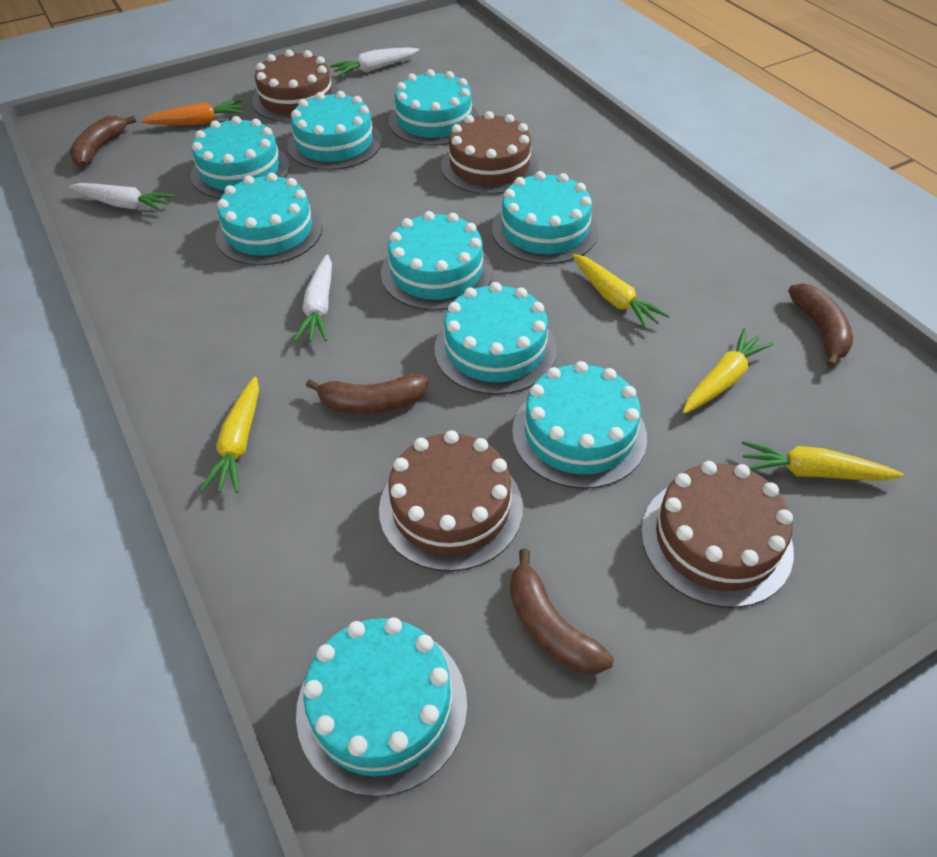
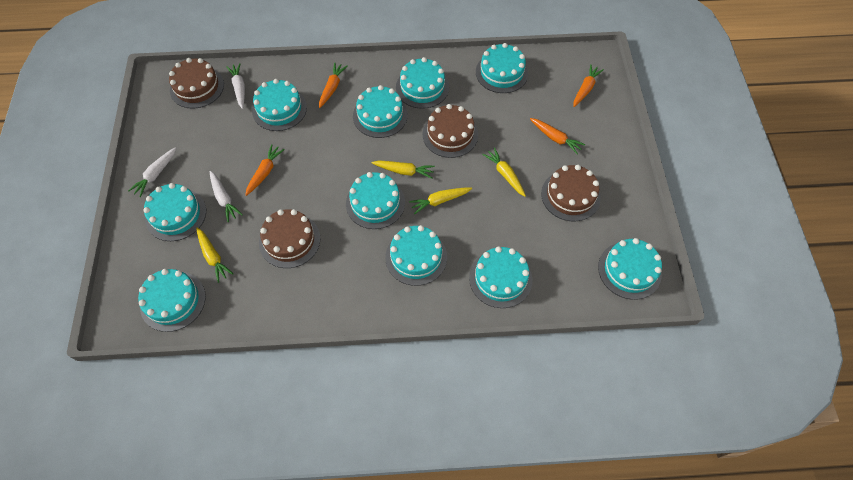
brown banana: [69,116,136,167] [306,374,428,414] [510,549,614,674] [788,283,853,368] = 4 -> none = 0
orange carrot: [140,100,244,125] = 1 -> [245,144,285,196] [319,62,347,108] [530,118,586,155] [573,64,604,107] = 4
turquoise cake: [191,116,290,199] [215,173,323,265] [287,91,382,170] [296,617,467,797] [381,211,493,310] [389,69,479,146] [434,282,557,395] [492,171,599,264] [512,361,647,489] = 9 -> [138,269,206,332] [143,183,206,241] [252,79,307,131] [346,172,405,229] [353,85,408,138] [385,225,447,286] [396,57,449,109] [469,246,532,308] [476,43,528,93] [598,238,662,300] = 10

